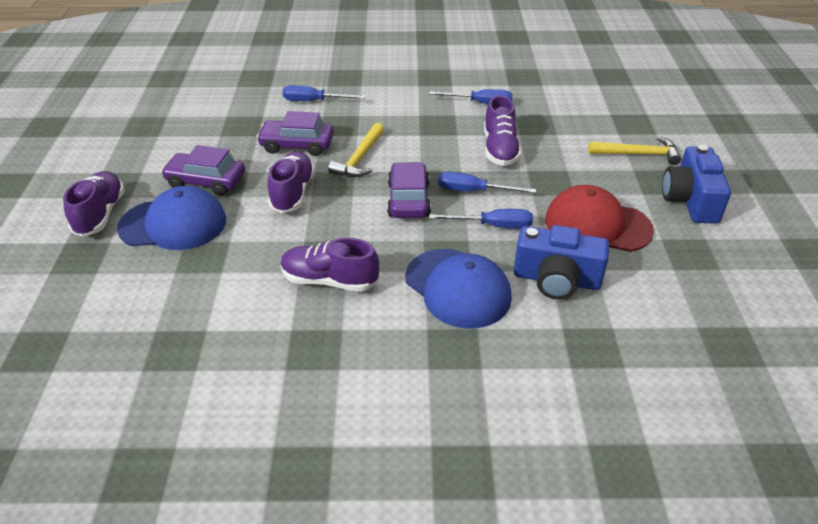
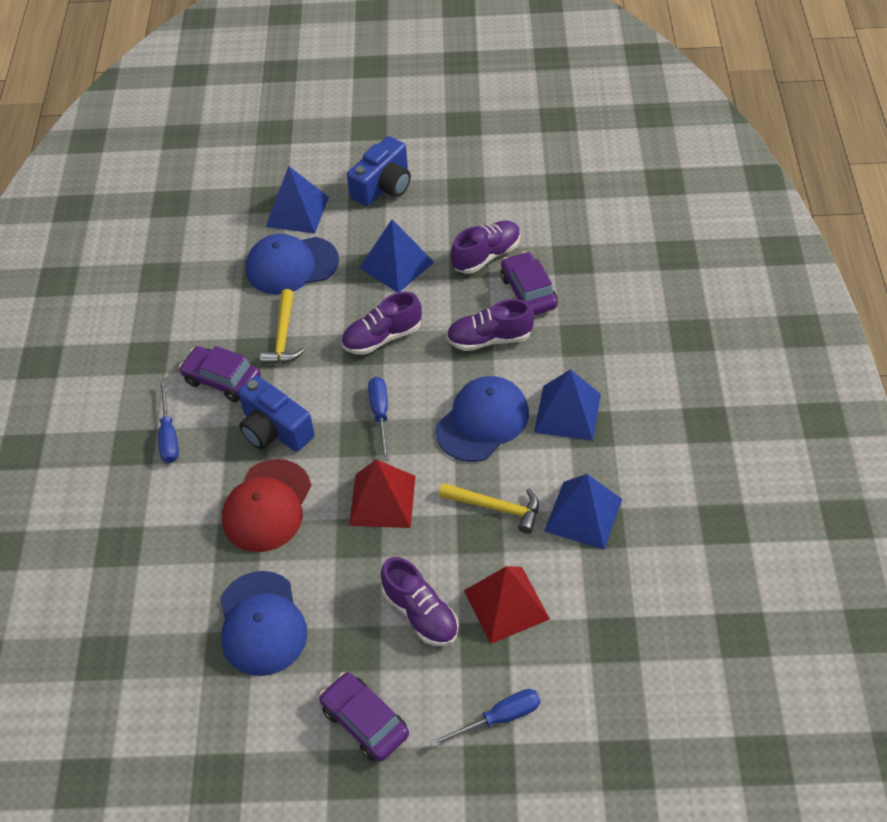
blue cap: [117,186,226,250] [405,249,512,329] = 2 -> [220,571,307,676] [246,234,339,295] [435,376,529,462] = 3
blue pyramid: none = 0 -> [266,166,329,234] [359,220,434,293] [534,369,601,441] [544,474,622,550] = 4
blue screwdriver: [282,85,365,101] [429,89,513,104] [429,209,533,228] [438,172,536,193] = 4 -> [158,381,179,463] [368,377,389,461] [430,689,540,748] = 3
red pyramid: none = 0 -> [349,459,415,528] [464,566,550,644] = 2

